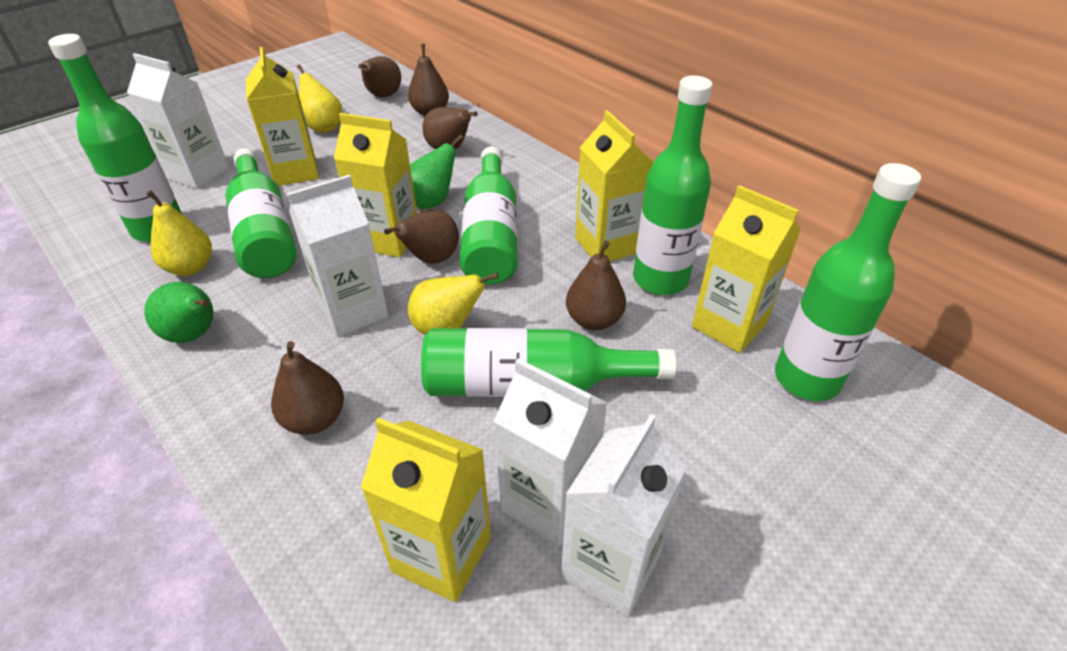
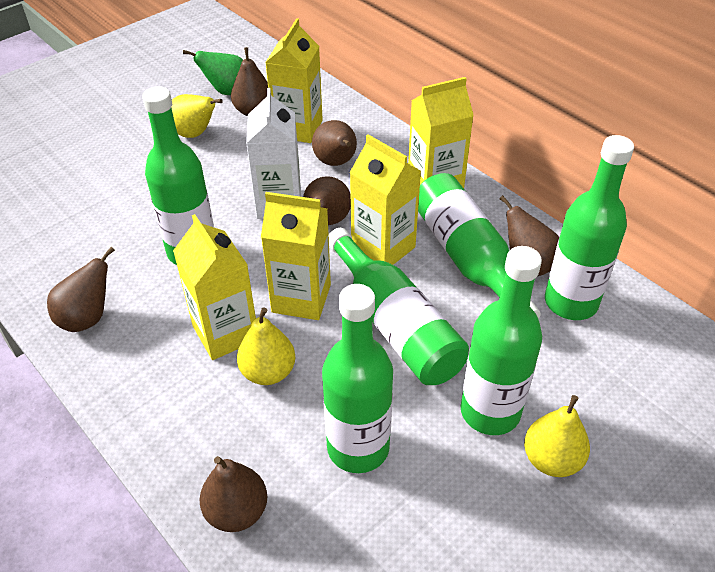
green pear: [144,282,213,343] [410,134,463,209] = 2 -> [183,50,243,95] = 1
white carton: [127,53,229,189] [288,175,389,337] [494,359,607,546] [561,414,686,617] = 4 -> [246,88,301,219] = 1

